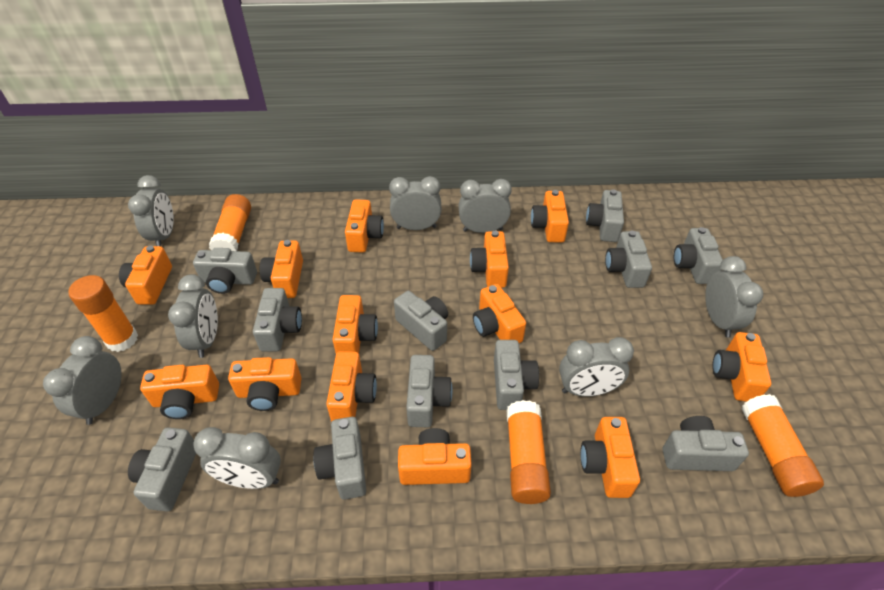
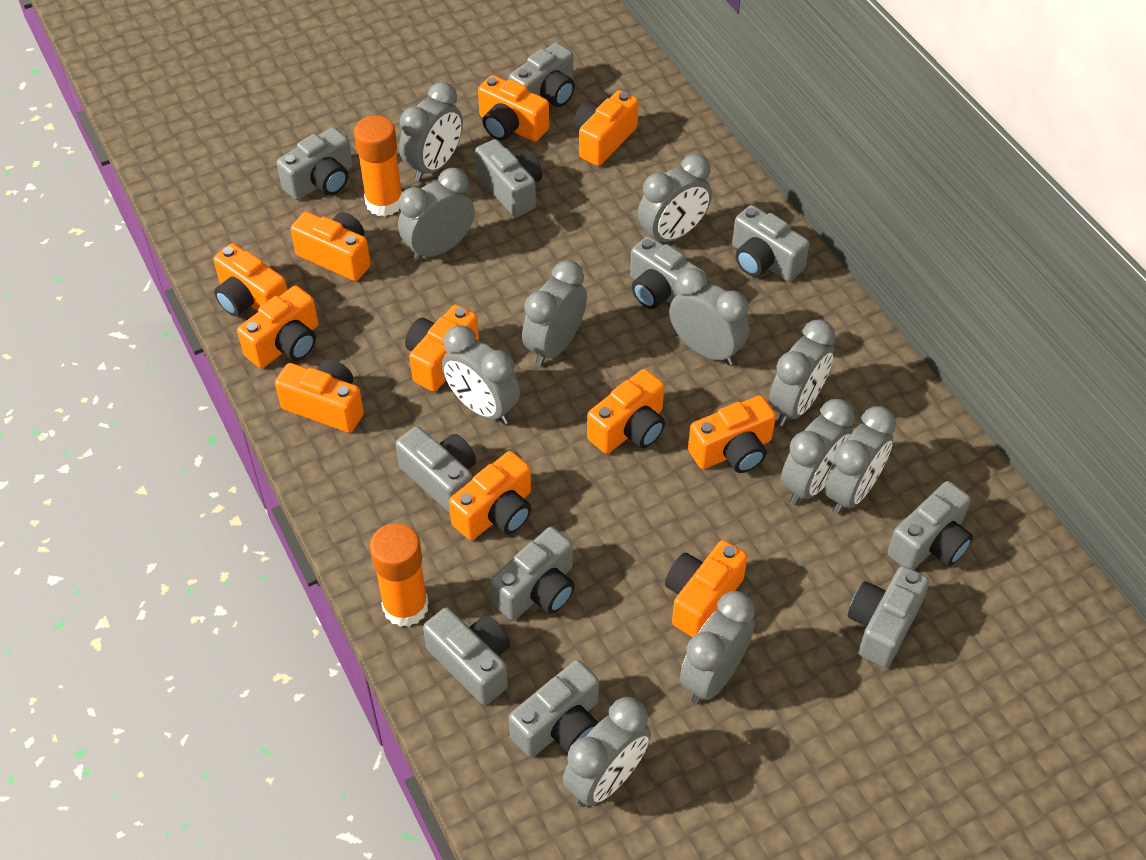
grey clock: [43,336,122,425] [128,175,174,246] [168,274,218,358] [193,427,281,489] [389,176,442,230] [458,179,512,233] [559,337,634,397] [705,256,763,338] = 8 -> [398,168,475,262] [399,82,463,182] [442,325,520,425] [522,260,587,366] [563,697,651,807] [638,154,712,242] [669,268,749,365] [680,591,755,704] [769,319,836,426] [781,399,855,505] [824,406,896,514] = 11
orange camera: [119,246,172,305] [140,365,219,419] [228,357,301,411] [260,240,303,298] [326,351,377,421] [332,295,378,353] [345,199,384,252] [398,428,472,485] [470,231,509,288] [473,284,526,343] [531,190,569,242] [580,417,640,498] [712,332,771,402] = 13 -> [213,243,288,317] [237,286,318,368] [275,359,364,433] [291,212,371,281] [405,305,479,392] [449,451,531,540] [478,75,549,142] [573,90,639,166] [587,369,665,454] [665,540,748,637] [688,395,776,473] = 11
orange glue stick: [69,275,138,352] [209,194,251,251] [506,400,551,504] [742,394,824,497] = 4 -> [354,115,402,216] [370,523,428,627] = 2

